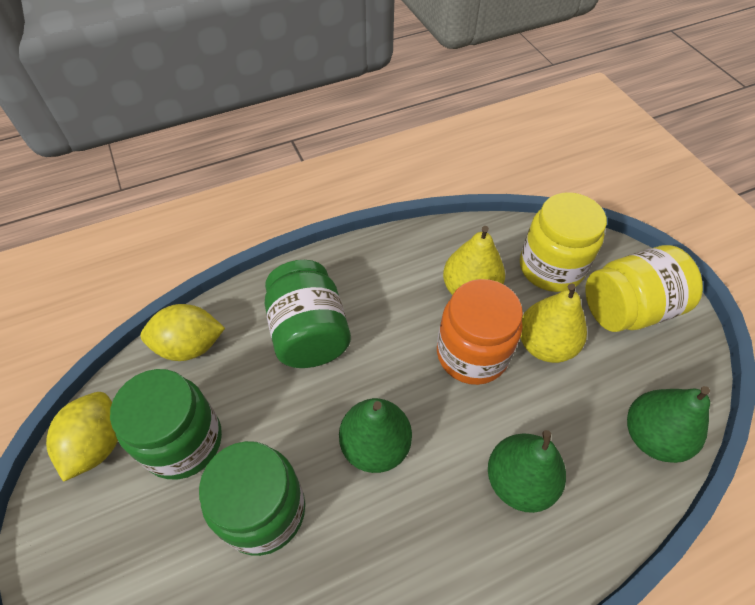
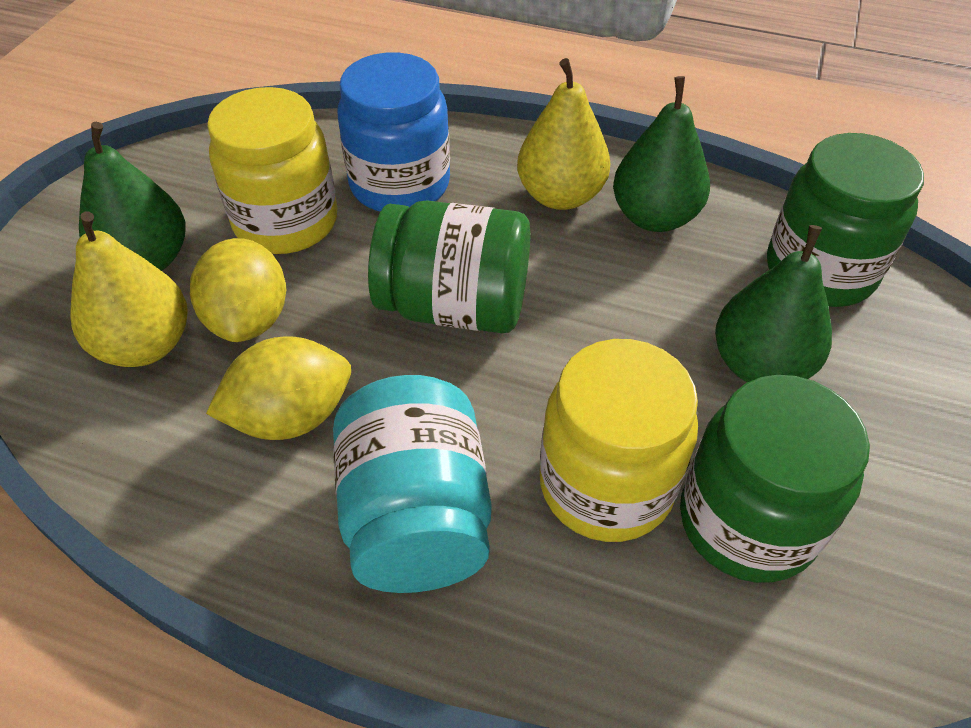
blue jar: none = 0 -> [337,52,450,212] = 1
orange jar: [437,279,523,385] = 1 -> none = 0
turquoise jar: none = 0 -> [333,375,491,593] = 1

